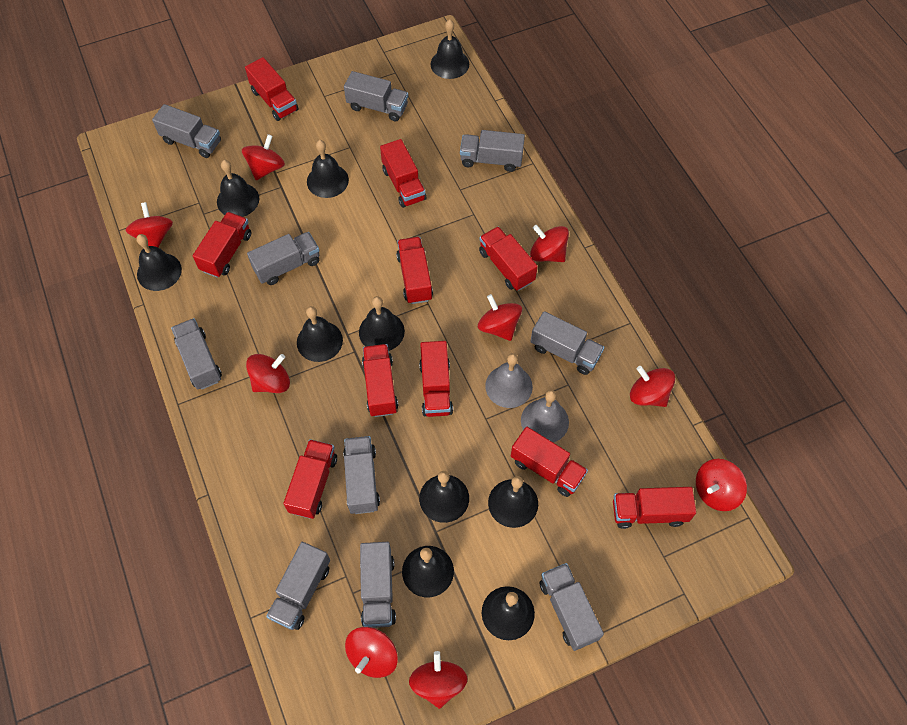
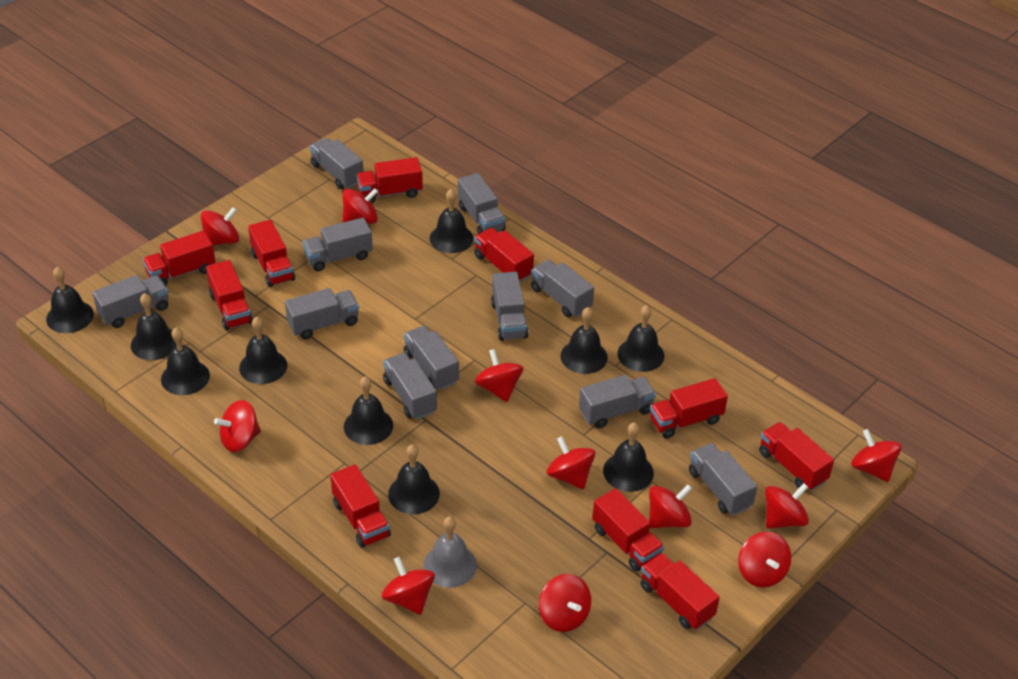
grey bell: [485,353,533,408] [521,390,569,442] = 2 -> [423,516,477,588] = 1
grey truck: [152,104,221,158] [171,318,222,390] [247,232,319,285] [266,542,330,630] [343,436,380,514] [344,71,408,122] [360,542,396,628] [460,130,525,172] [530,311,604,375] [540,563,604,651] = 10 -> [92,275,169,328] [285,288,359,339] [302,218,373,271] [310,138,363,189] [383,353,437,420] [404,326,459,390] [458,173,506,234] [491,272,529,341] [531,260,594,317] [579,375,656,428] [689,443,757,515] = 11
red spinning top: [125,202,173,247] [242,134,285,180] [246,354,290,393] [345,627,398,678] [409,651,468,709] [478,294,522,341] [530,225,569,262] [630,366,675,407] [696,459,747,511] = 9 -> [201,207,239,245] [214,400,261,452] [343,188,378,224] [382,557,435,615] [475,349,523,402] [539,574,591,632] [547,436,595,490] [649,484,692,528] [738,532,791,588] [765,483,809,529] [851,429,902,482] = 11

